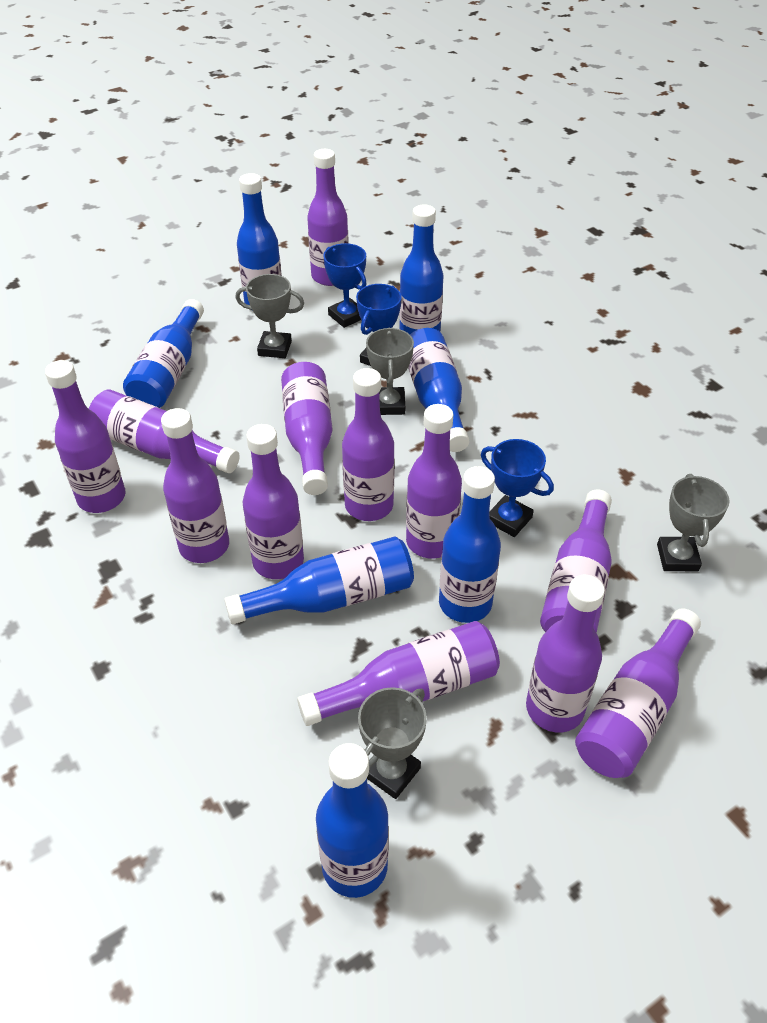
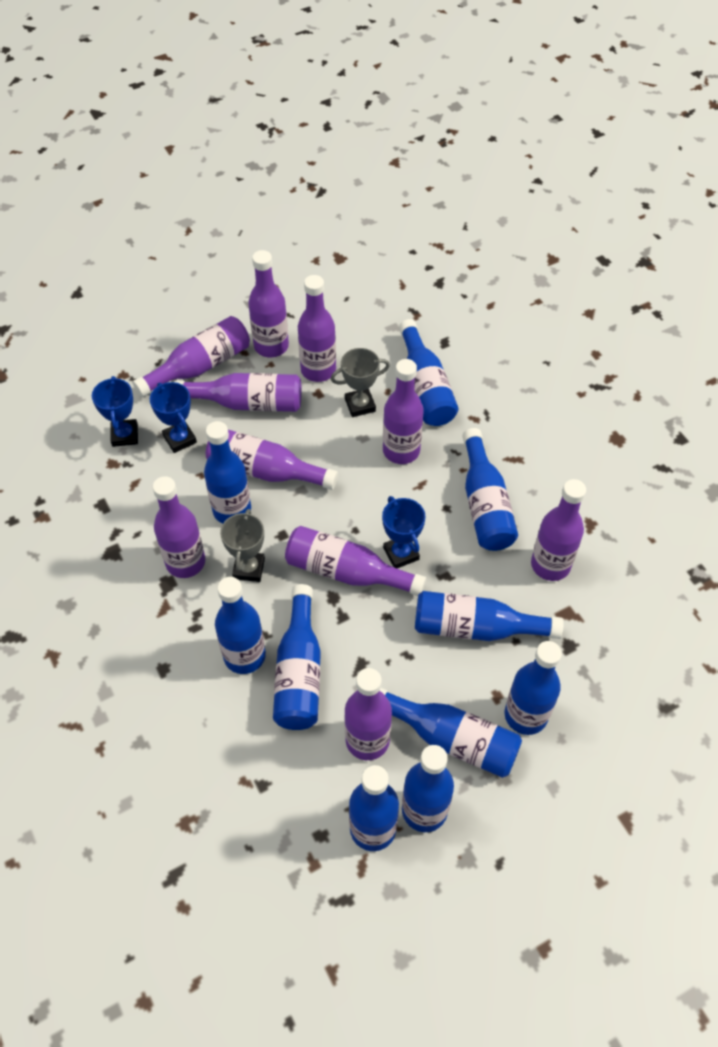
blue bottle: [123,299,204,408] [224,536,414,624] [237,173,282,311] [316,743,389,898] [399,204,444,334] [408,328,469,452] [439,466,501,623] = 7 -> [204,421,251,523] [215,577,266,674] [273,584,321,730] [349,765,399,851] [380,688,522,778] [399,319,458,426] [402,745,454,832] [415,591,564,641] [462,428,518,551] [504,641,562,735] = 10
grey trophy: [236,274,304,358] [358,687,427,799] [366,327,414,415] [657,474,730,571] = 4 -> [220,509,265,582] [331,348,390,417] = 2
purple bottle: [45,360,125,513] [89,389,240,473] [161,408,229,563] [243,424,304,579] [281,362,332,495] [297,621,500,726] [307,149,349,286] [342,368,395,521] [406,404,462,559] [526,575,605,732] [540,489,612,633] [575,608,701,778] = 12 -> [133,316,250,397] [153,476,205,578] [174,373,302,412] [206,430,338,490] [248,250,289,357] [285,526,426,596] [298,275,336,382] [344,668,392,760] [383,359,424,464] [531,479,586,581] = 10

